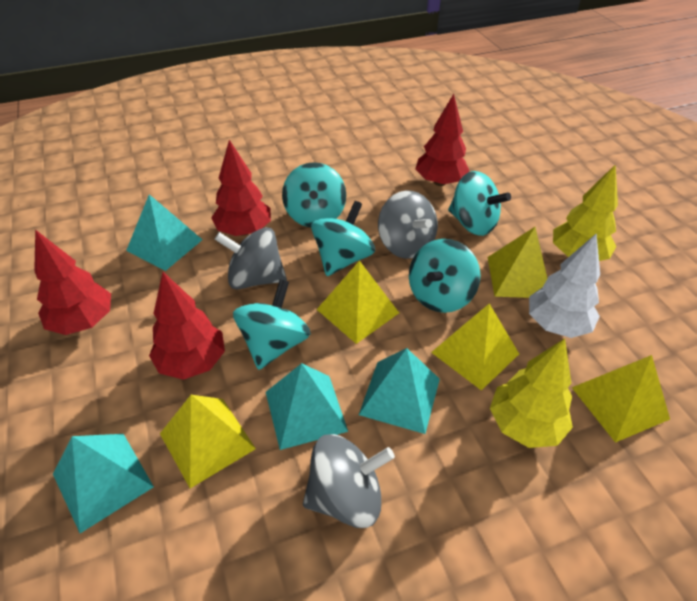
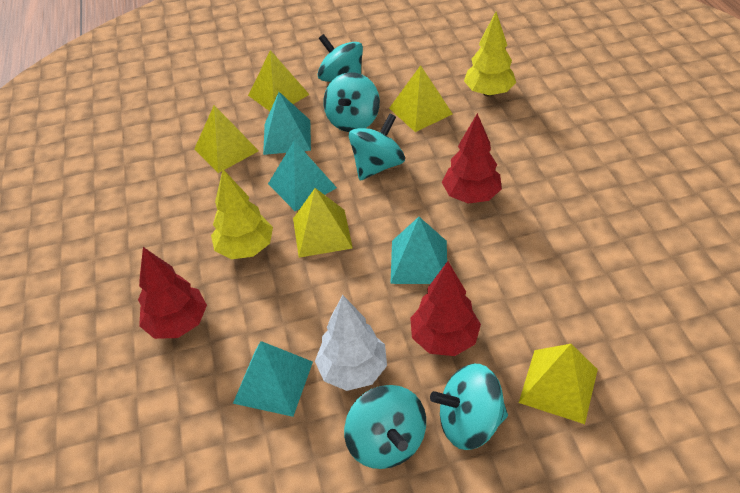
grey spinning top: [215,227,287,289] [303,434,395,528] [378,191,438,259] = 3 -> none = 0
red tree: [34,229,111,335] [149,272,225,380] [211,140,271,236] [415,94,470,186] = 4 -> [138,247,207,339] [410,261,481,356] [442,113,502,204] = 3

